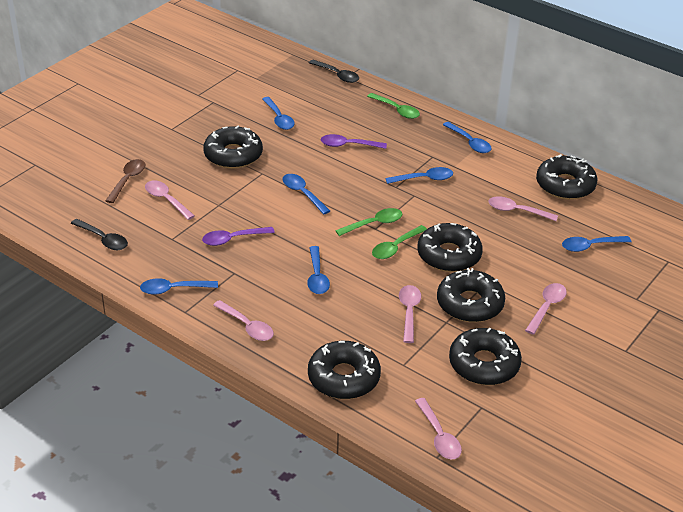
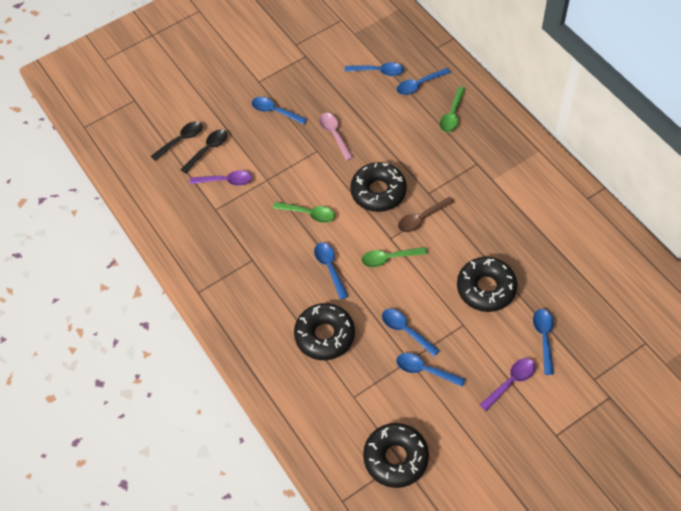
black donut: [203,126,263,169] [308,341,381,399] [417,223,483,272] [437,268,505,322] [449,327,522,385] [536,154,597,200] = 6 -> [294,303,355,360] [350,162,407,212] [363,423,429,488] [457,257,518,312] = 4
pink spoon: [145,180,195,220] [213,300,274,341] [399,285,421,343] [415,398,462,459] [488,196,558,221] [525,283,567,335] = 6 -> [319,113,353,161] = 1

